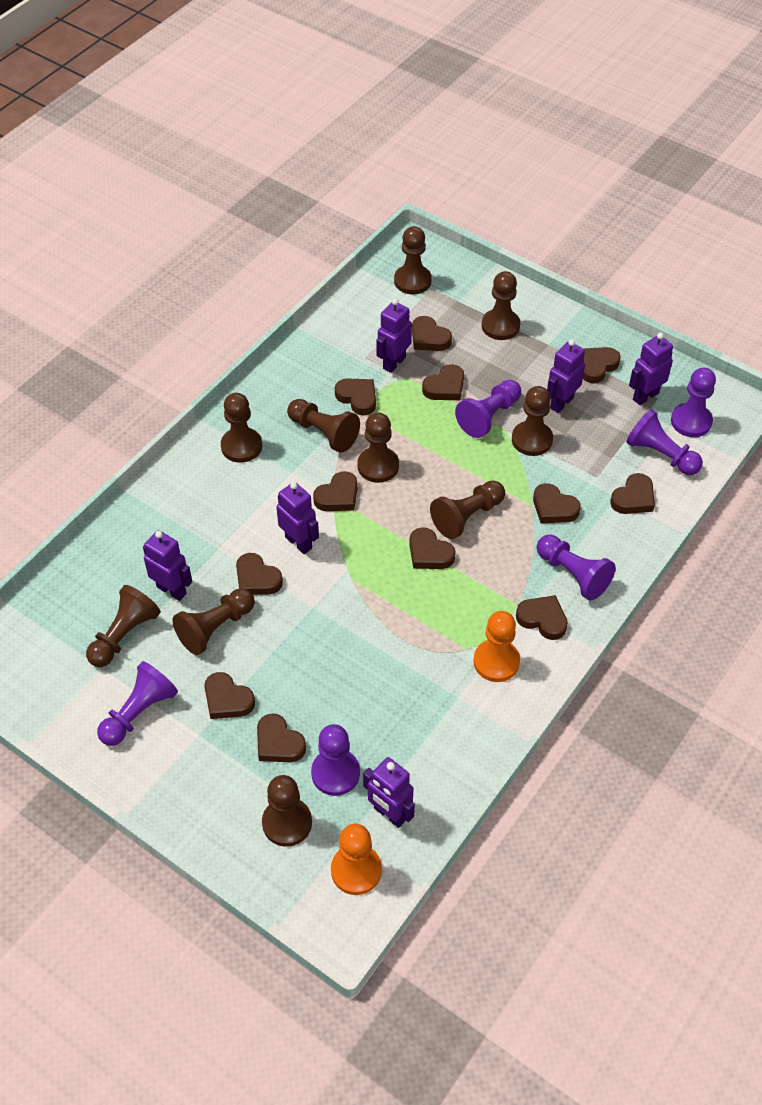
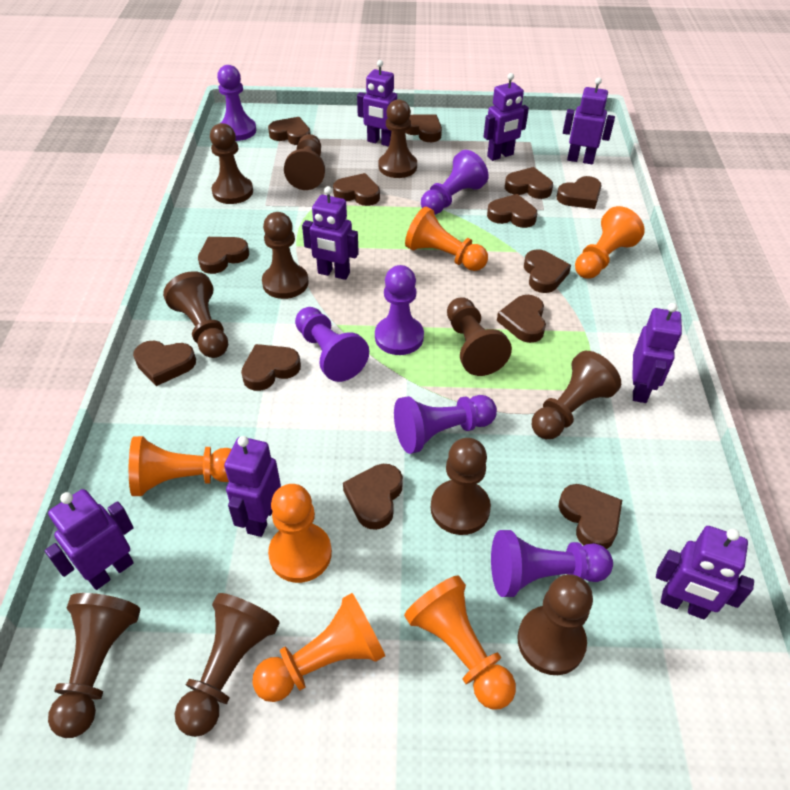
brown heart: [204,672,255,719] [236,553,283,595] [257,713,306,763] [313,471,357,511] [335,378,376,415] [409,527,456,569] [412,316,452,351] [422,364,464,400] [516,595,568,640] [533,483,581,523] [583,347,621,383] [610,473,655,514] = 12 -> [133,341,196,386] [198,237,249,274] [241,344,301,391] [268,117,310,145] [333,173,380,206] [343,464,403,530] [405,114,442,142] [487,194,537,228] [497,295,546,343] [505,167,553,199] [524,249,571,293] [556,176,602,209] [559,484,622,549] = 13
brown pawn: [86,585,161,667] [173,588,255,655] [221,393,262,463] [262,775,312,847] [287,399,360,453] [357,412,399,483] [394,226,432,294] [430,480,505,539] [482,271,520,340] [512,386,553,456] = 10 -> [48,593,140,738] [163,271,228,358] [175,593,280,737] [210,123,253,204] [262,212,309,299] [284,134,325,190] [379,99,417,178] [431,438,491,535] [447,297,512,376] [517,574,593,675] [532,351,621,439] = 11
orange pawn: [331,824,382,895] [473,611,520,682] = 2 -> [129,436,231,496] [252,593,385,702] [268,484,332,583] [404,575,516,710] [405,207,488,271] [575,206,645,279] = 6
purple robot: [143,530,192,601] [276,482,319,554] [363,757,415,828] [377,299,412,373] [547,339,585,413] [629,333,673,405] = 6 -> [45,489,134,590] [224,436,281,537] [302,186,359,280] [357,60,397,147] [484,73,529,161] [563,77,615,164] [632,303,682,403] [656,526,754,619] = 8

